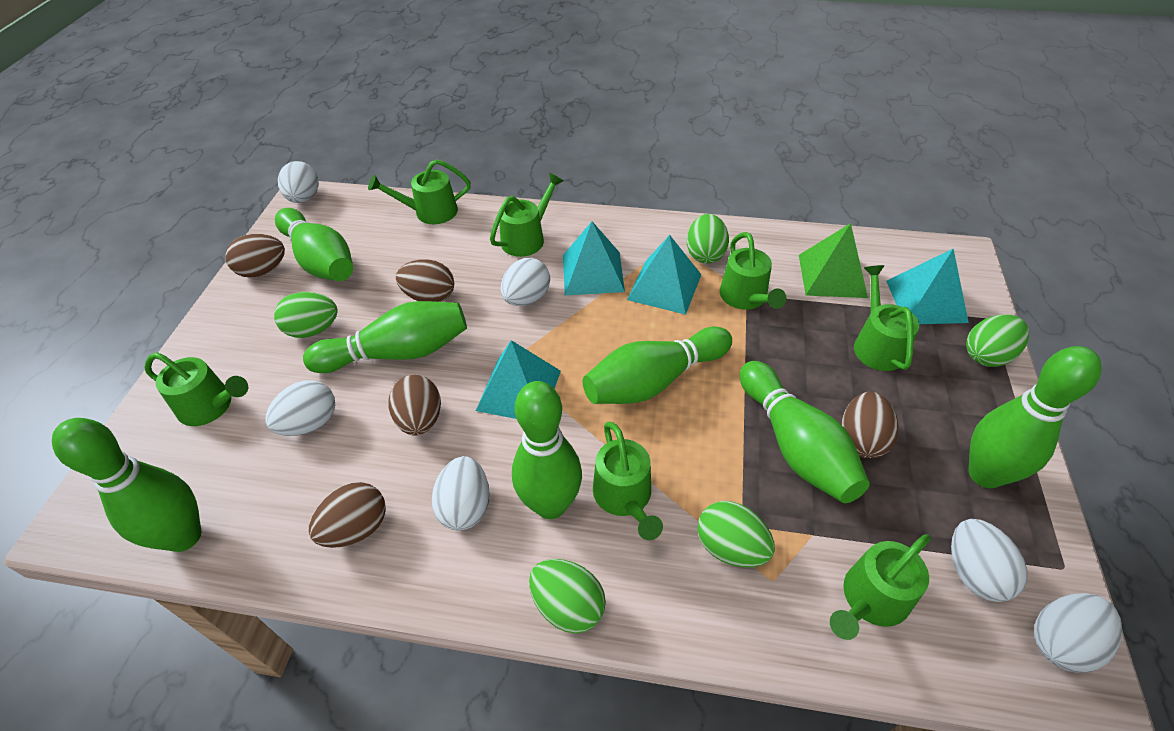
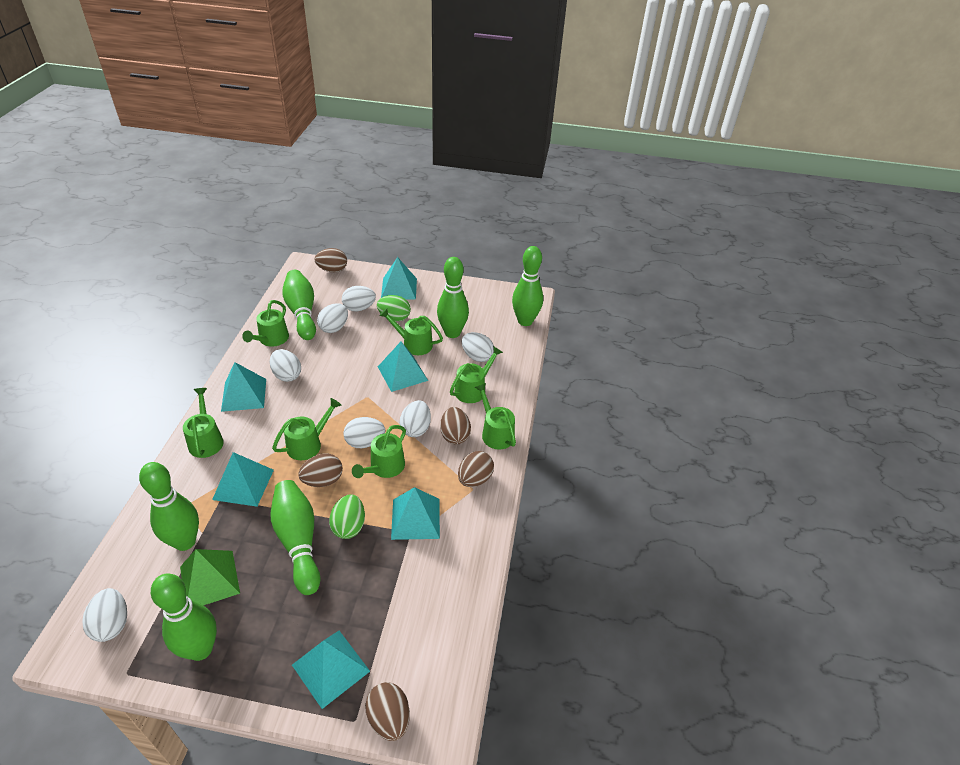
green bowling pin: [52,418,201,552] [275,208,353,281] [303,301,467,373] [512,381,582,519] [583,327,732,404] [740,361,870,503] [968,346,1102,488] = 7 -> [139,462,199,551] [151,573,217,661] [271,480,321,595] [282,270,316,340] [437,257,469,338] [512,246,543,326] = 6
green egg: [274,292,338,338] [529,559,606,633] [687,214,729,264] [698,501,775,567] [966,314,1029,367] = 5 -> [329,494,365,539] [377,295,411,321] = 2
turquoise pyramid: [476,340,561,419] [563,221,625,295] [627,235,702,315] [886,249,969,324] = 4 -> [212,452,274,507] [221,362,266,412] [292,631,370,709] [378,342,428,392] [381,257,417,300] [391,487,440,540] = 6
white egg: [265,380,335,436] [278,161,319,203] [432,456,490,531] [501,258,550,306] [951,519,1028,602] [1034,593,1122,673] = 6 -> [82,588,127,642] [270,349,301,382] [317,303,348,333] [342,286,376,311] [343,417,385,448] [400,400,431,437] [462,332,494,362] = 7

